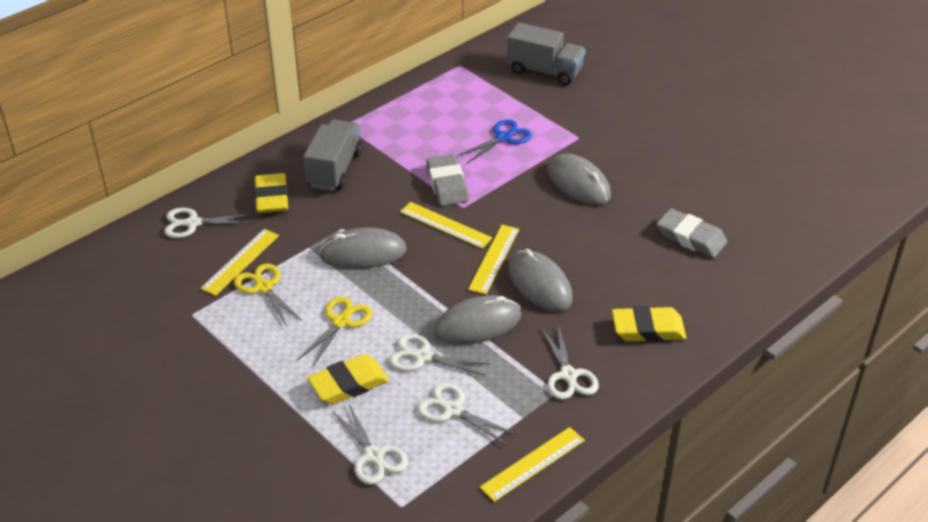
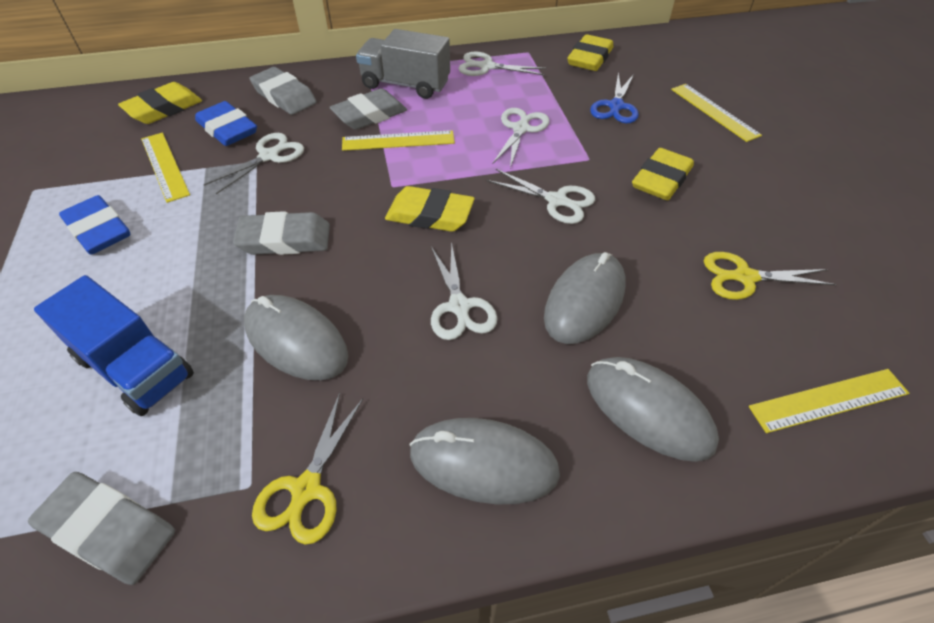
blue eraser: none = 0 -> [59,195,130,255] [195,101,257,146] = 2
blue truck: none = 0 -> [34,275,194,416] = 1
grey eraser: [426,154,469,206] [657,208,727,258] = 2 -> [28,472,175,585] [233,211,330,255] [250,67,317,115] [330,88,407,130] = 4
grey truck: [303,119,362,191] [507,23,586,85] = 2 -> [356,29,450,99] = 1
yellow eraser: [254,173,288,213] [307,354,389,404] [612,306,686,342] = 3 -> [118,82,202,124] [385,186,475,232] [567,34,613,71] [632,148,694,200] = 4

